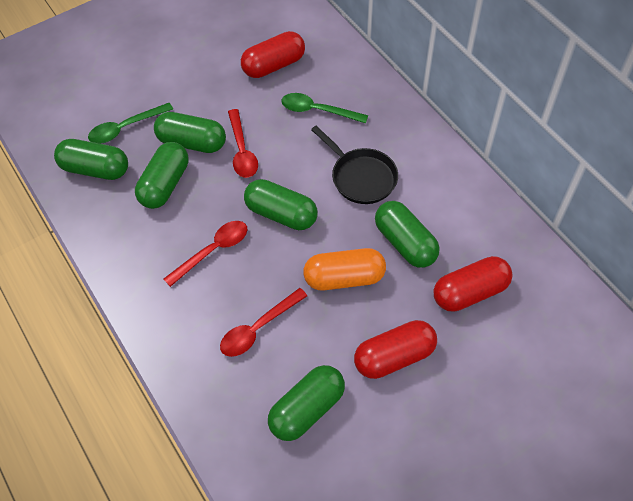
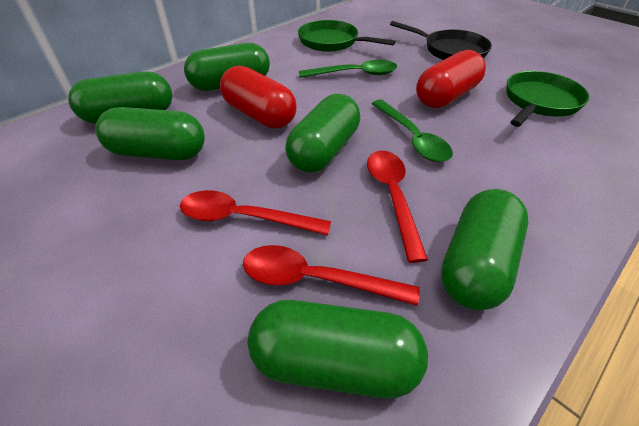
green pan: none = 0 -> [298,20,396,52] [507,71,590,127] = 2
orange capsule: [303,248,386,290] = 1 -> none = 0
red capsule: [241,31,305,78] [354,320,437,379] [433,256,513,312] = 3 -> [220,66,297,128] [416,50,486,108] = 2

